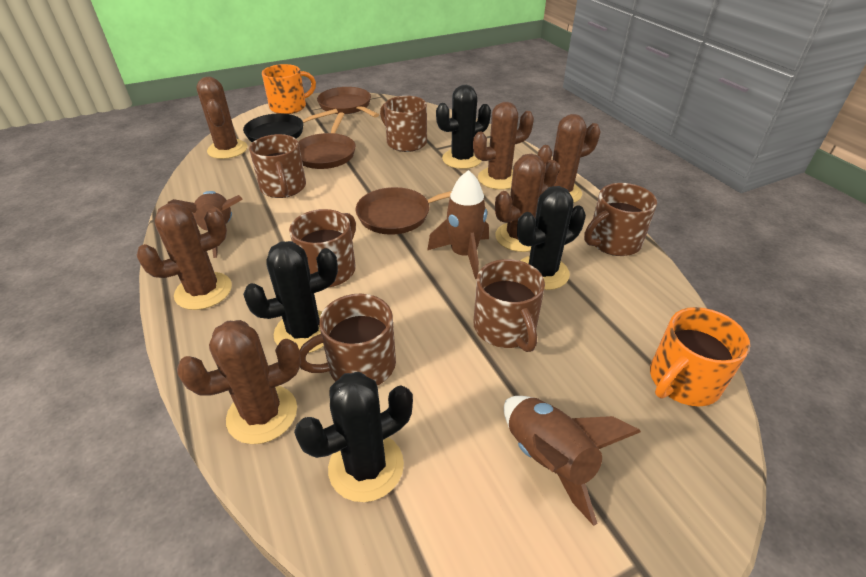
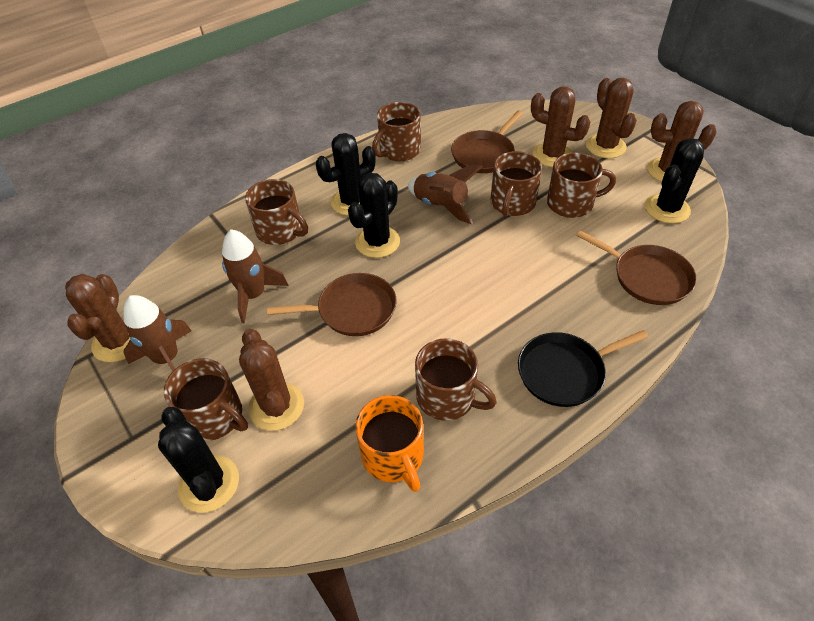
brown cactus: [137,203,232,310] [177,320,301,444] [196,77,247,159] [473,102,534,190] [495,154,558,252] [538,114,600,203] = 6 -> [65,274,130,362] [239,329,304,431] [531,86,590,167] [586,78,637,158] [647,101,717,182] = 5
orange mug: [262,64,316,114] [650,307,750,406] = 2 -> [355,395,424,492] = 1

